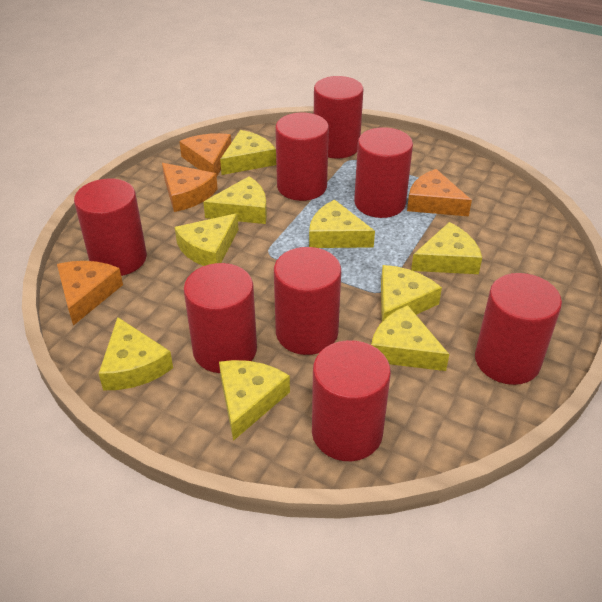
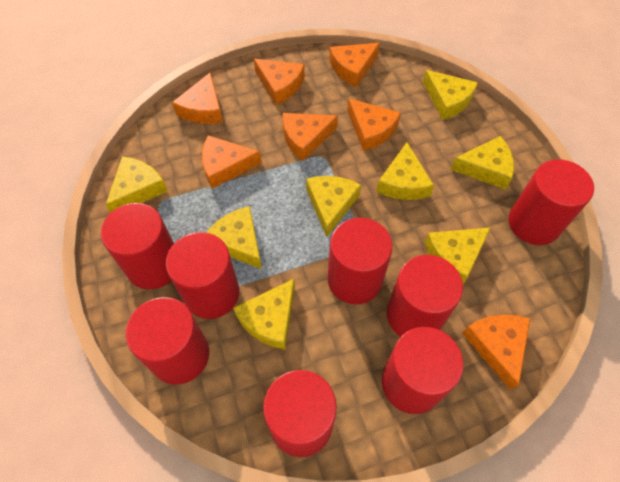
orange cheese: [57,261,123,326] [162,163,218,212] [179,133,231,177] [407,169,472,216] = 4 -> [172,73,223,124] [202,135,261,189] [254,59,305,105] [283,113,338,161] [329,43,380,87] [347,98,401,151] [462,315,530,390] = 7
yellow cheese: [98,317,173,390] [175,213,239,266] [203,176,267,224] [219,360,290,441] [220,130,276,175] [309,199,375,248] [371,305,449,371] [381,265,442,322] [411,222,482,274] = 9 -> [106,157,168,213] [206,206,262,269] [233,279,295,350] [306,176,361,237] [376,142,434,200] [423,70,478,120] [425,227,491,284] [450,136,514,190] = 8

